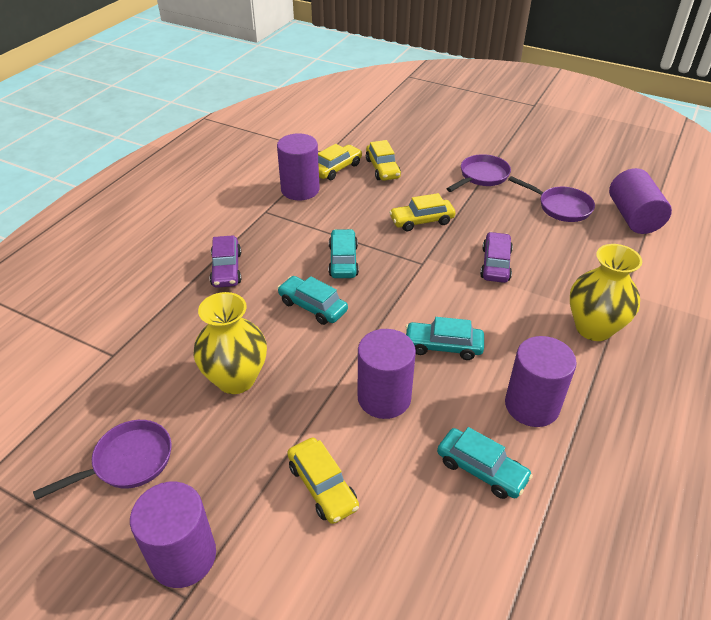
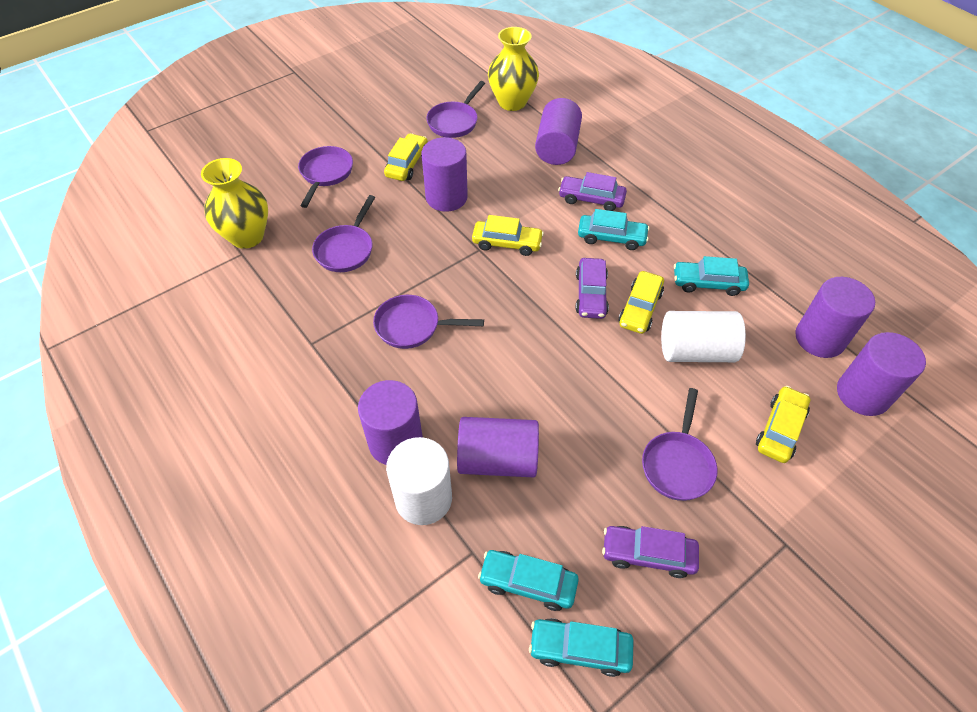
purple car: [210,235,241,288] [480,232,513,283] = 2 -> [558,172,627,211] [575,258,609,319] [602,526,699,578] = 3
purple cylinder: [130,482,216,588] [277,133,320,200] [358,329,416,419] [505,336,577,427] [609,168,672,234] = 5 -> [358,380,423,465] [422,137,468,212] [457,417,539,477] [535,98,582,165] [795,277,875,358] [837,332,926,416] = 6
purple pan: [33,420,172,500] [446,154,511,192] [508,176,595,222] = 3 -> [298,146,353,208] [312,195,375,272] [373,295,484,349] [426,81,485,138] [642,388,718,501] = 5
white cylinder: none = 0 -> [386,437,452,525] [661,311,746,362] = 2

